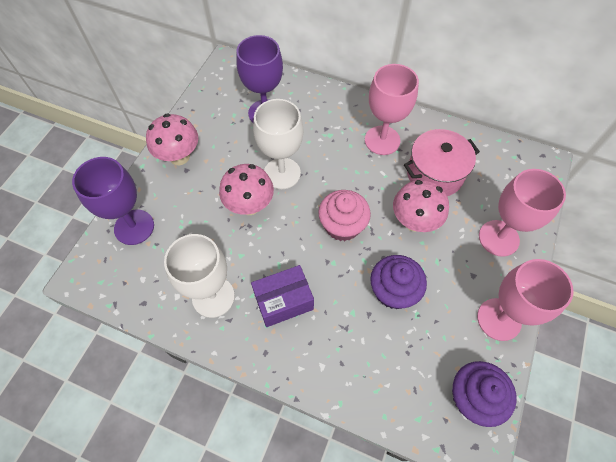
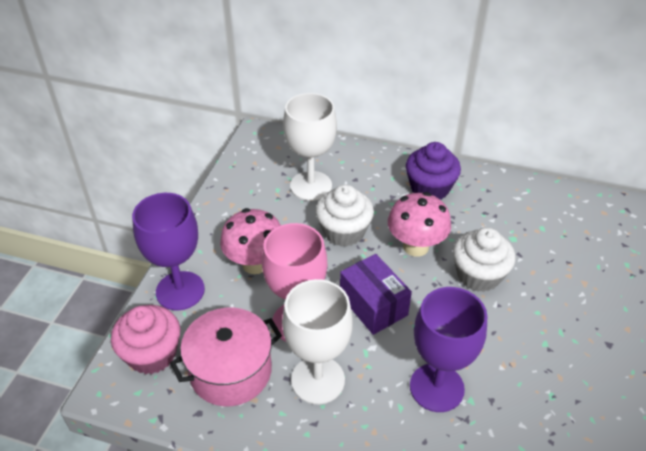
pink goblet: [365,64,419,155] [477,259,574,341] [479,169,566,257] = 3 -> [262,223,327,342] = 1
pink mushroom: [146,114,198,165] [219,164,274,215] [393,180,449,232] = 3 -> [220,208,281,274] [388,192,451,257] = 2
purple cupcake: [370,255,427,309] [452,361,517,427] = 2 -> [406,142,461,200] = 1
white cupcake: none = 0 -> [316,185,374,247] [453,227,516,292] = 2

